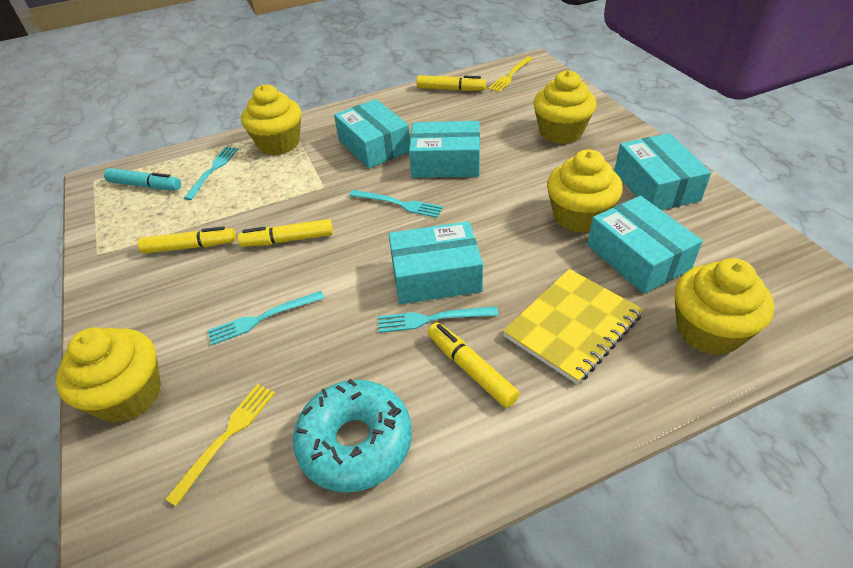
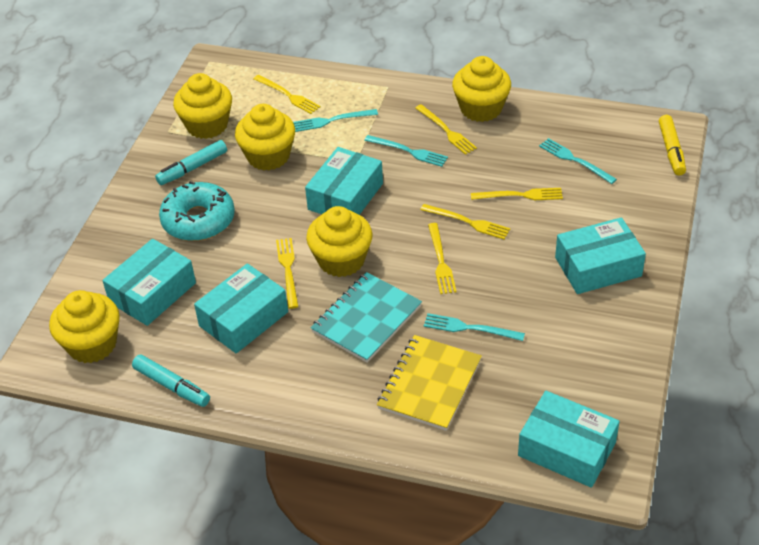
turquoise marker: [104,168,181,190] = 1 -> [132,354,210,407] [155,140,227,185] = 2
turquoise notebook: none = 0 -> [311,272,422,363] = 1
yellow fork: [165,384,275,506] [488,56,533,92] = 2 -> [253,75,321,114] [276,238,298,309] [415,104,477,155] [420,204,510,239] [428,223,457,294] [471,188,563,200] = 6
yellow marker: [138,226,236,254] [238,219,333,247] [416,75,486,91] [428,322,519,408] = 4 -> [659,115,686,176] = 1

